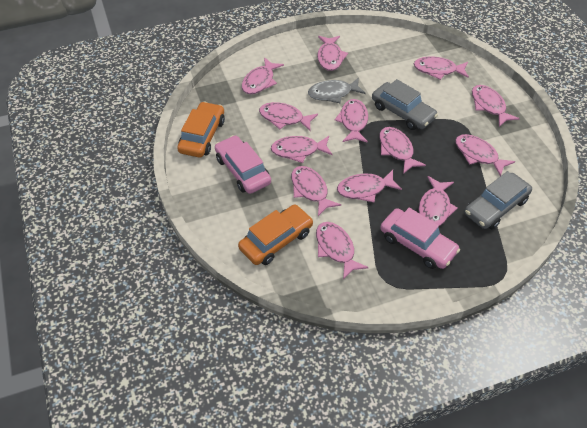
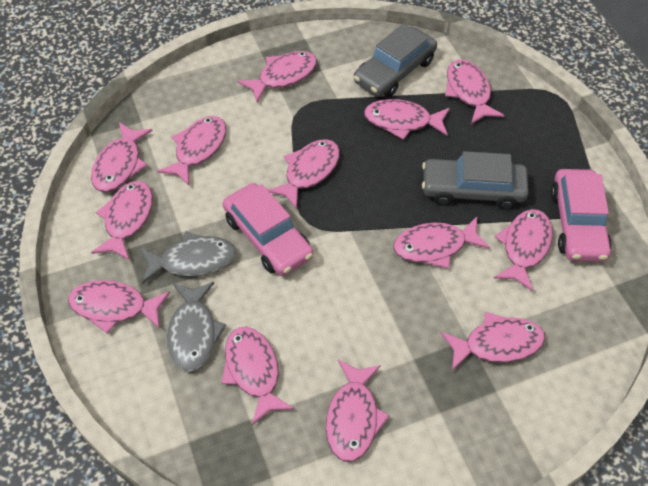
grey fish: [308,77,366,103] = 1 -> [140,232,236,284] [167,282,226,372] = 2
orange car: [177,101,225,158] [238,204,313,265] = 2 -> none = 0

